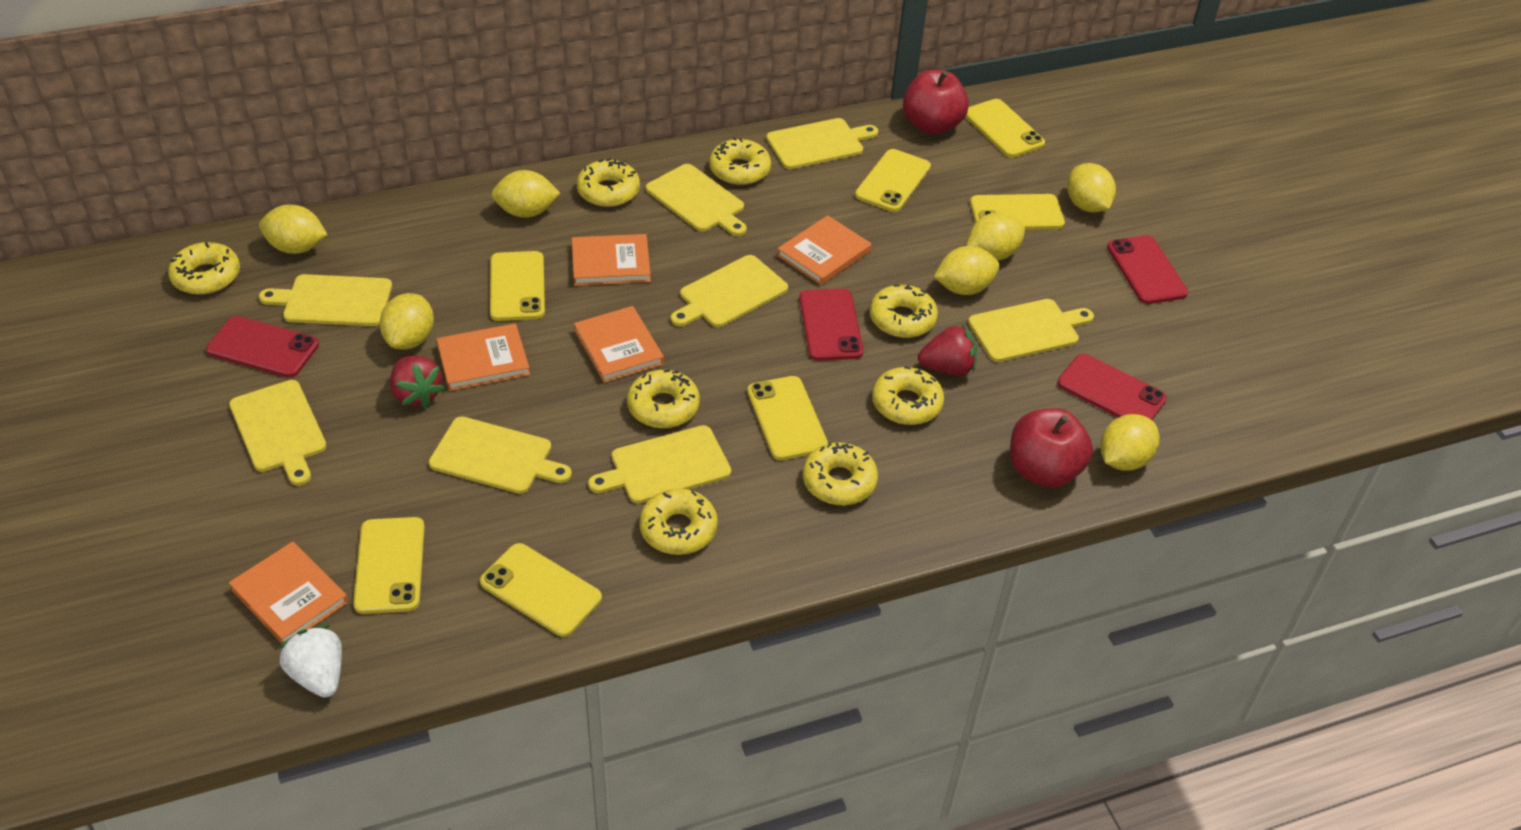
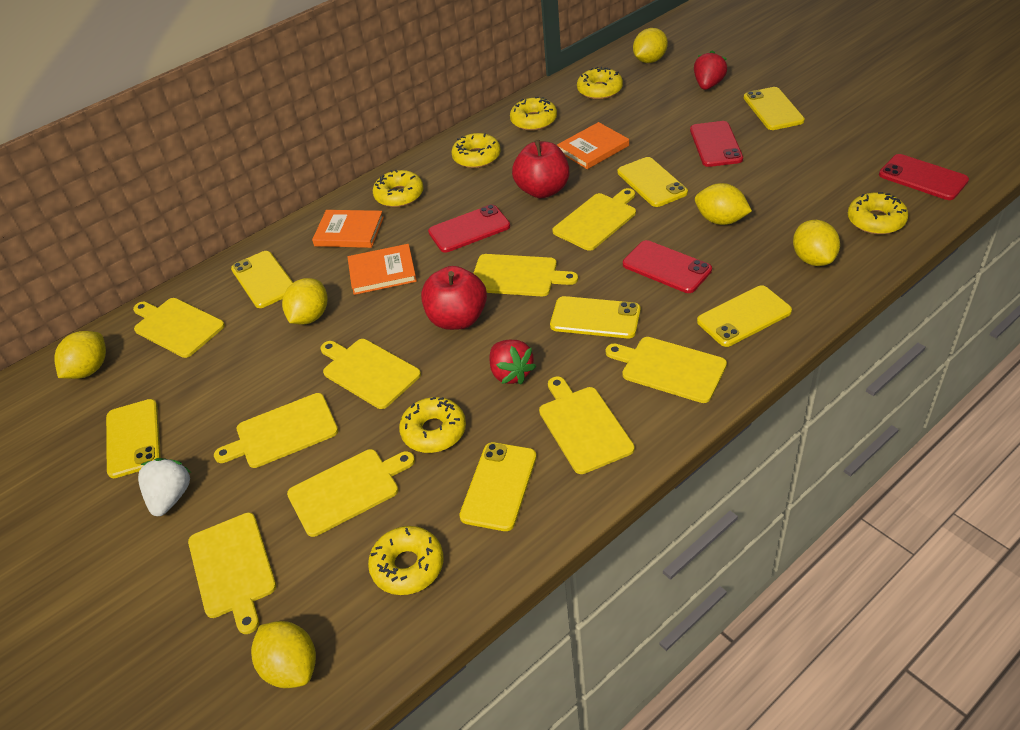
orange book: [229,542,348,644] [437,323,530,391] [572,234,651,286] [574,306,664,383] [777,215,872,285] = 5 -> [312,210,384,248] [347,244,417,295] [557,122,629,169] = 3
yellow cutting board: [229,380,327,486] [259,274,392,326] [429,416,572,494] [588,425,731,504] [646,164,747,236] [671,255,788,327] [766,118,878,169] [968,299,1094,362] = 8 -> [133,298,225,358] [188,513,276,634] [214,393,338,468] [287,449,415,537] [320,339,421,409] [473,254,578,296] [539,376,635,474] [552,188,636,251] [606,337,727,403] = 9
yellow donut: [168,242,240,295] [577,158,640,207] [627,369,700,428] [639,488,718,555] [709,137,771,185] [803,442,878,505] [869,284,938,338] [872,366,944,425] = 8 -> [368,526,444,595] [373,170,424,207] [399,397,466,453] [451,133,501,168] [510,97,557,131] [577,67,623,100] [848,192,909,235] = 7
yellow lemon: [259,204,328,254] [380,293,434,350] [491,170,560,218] [934,246,1000,295] [966,212,1025,260] [1067,163,1116,213] [1100,414,1160,471] = 7 -> [54,331,106,379] [251,621,316,688] [282,278,327,325] [633,28,668,63] [695,183,752,225] [793,220,840,266] = 6

